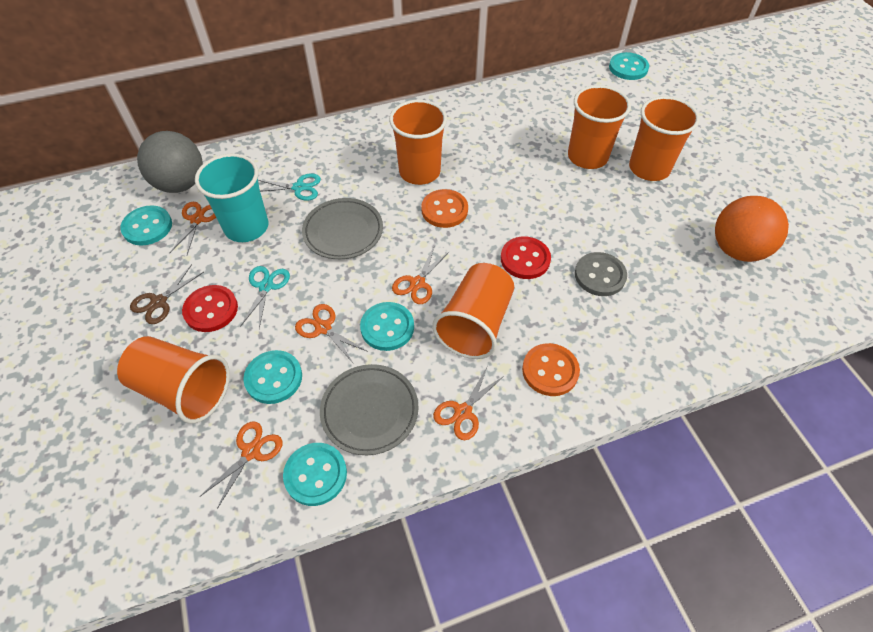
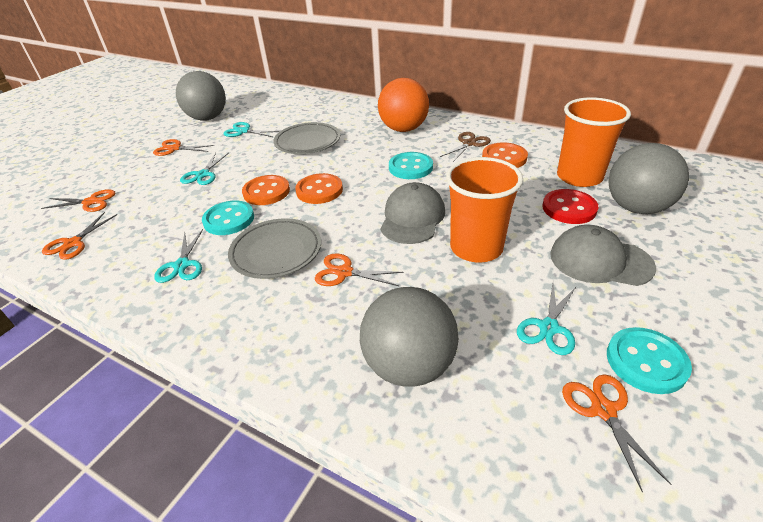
grey ball: [137,131,203,193] = 1 -> [176,71,226,121] [360,287,459,387] [608,143,689,214] = 3
grey button: [575,252,627,296] = 1 -> none = 0
grey cap: none = 0 -> [381,182,445,244] [550,225,656,286] = 2
orange button: [421,189,468,228] [522,343,580,396] = 2 -> [242,175,290,205] [295,173,343,204] [482,143,528,168] = 3
orange cup: [117,336,230,424] [389,100,447,185] [432,263,514,359] [568,85,631,169] [629,96,700,181] = 5 -> [446,157,523,263] [557,97,631,187] = 2
red button: [182,285,238,332] [501,237,551,279] = 2 -> [542,189,598,224] = 1
turquoise button: [120,205,172,246] [243,350,302,404] [283,443,347,506] [360,302,414,351] [609,52,649,80] = 5 -> [202,201,254,235] [389,152,433,179] [607,327,692,394] = 3
turquoise cup: [195,154,268,242] = 1 -> none = 0
turquoise scissors: [240,266,290,329] [258,173,321,201] = 2 -> [154,229,203,283] [180,153,229,185] [224,122,280,137] [517,283,576,355] = 4

